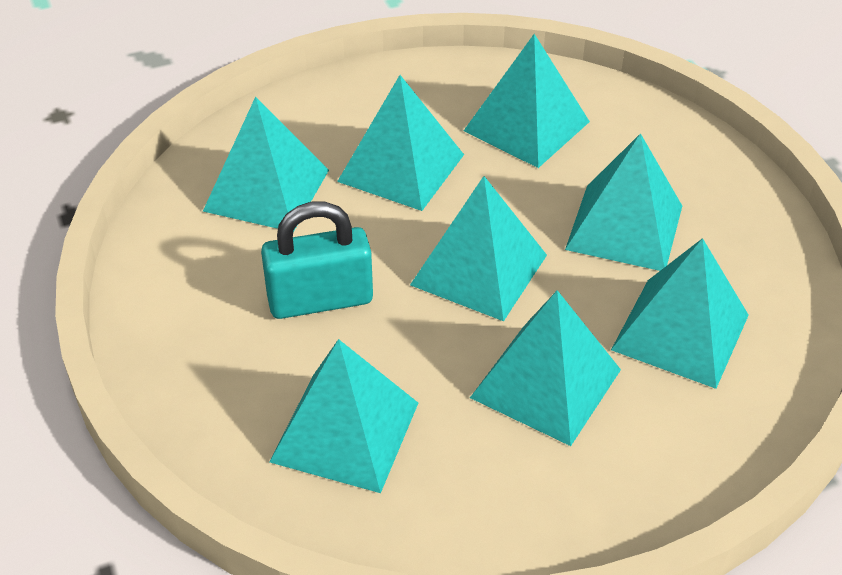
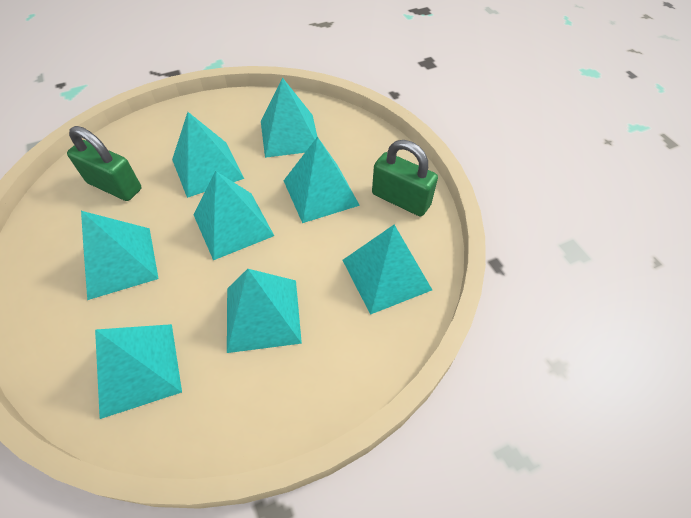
green padlock: none = 0 -> [67,126,141,201] [372,140,438,216] = 2
turquoise padlock: [261,202,373,319] = 1 -> none = 0

